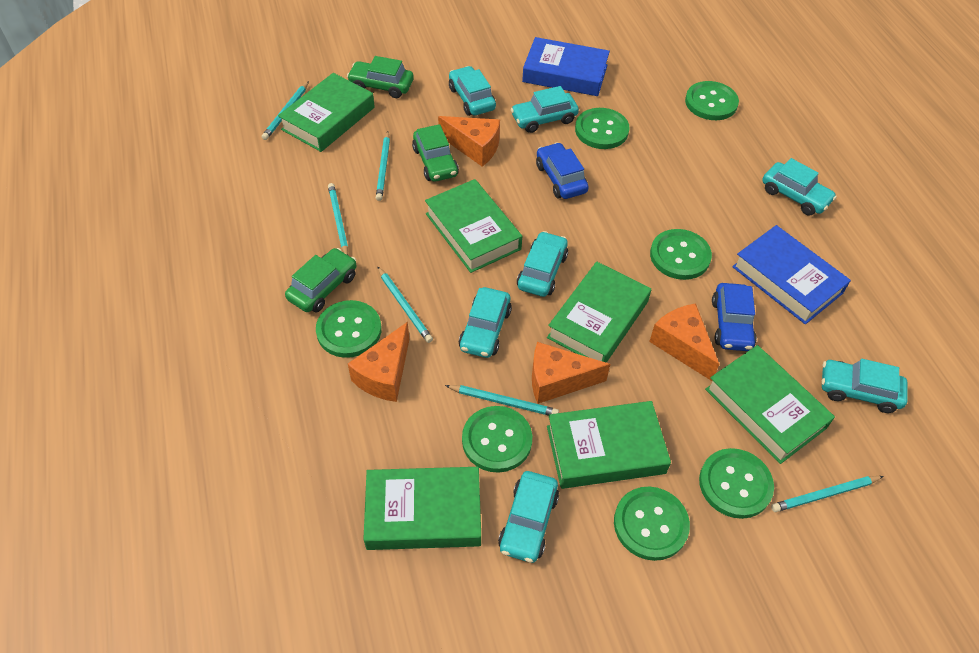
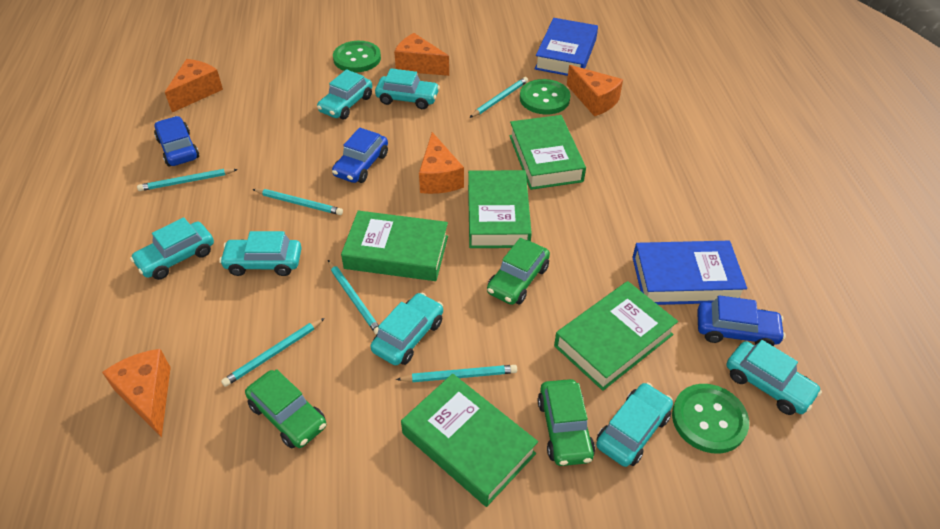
blue car: [536,142,589,199] [712,283,757,351] = 2 -> [154,116,199,167] [332,128,388,183] [697,295,786,346] = 3
green book: [278,73,375,152] [363,467,481,550] [425,179,522,273] [547,261,651,363] [547,401,671,489] [705,345,835,464] = 6 -> [341,211,448,281] [401,374,538,507] [468,170,532,248] [509,115,586,190] [554,281,678,391] = 5
green button: [316,300,381,358] [462,406,532,473] [575,108,629,149] [614,486,690,561] [650,229,712,280] [685,81,739,120] [699,448,774,519] = 7 -> [333,41,381,73] [520,79,571,114] [672,384,749,454] = 3
orange cheese: [348,322,409,402] [438,116,500,167] [532,342,610,404] [649,303,719,381] = 4 -> [102,349,171,438] [165,59,223,112] [394,33,449,76] [419,132,464,194] [567,65,623,116] = 5

